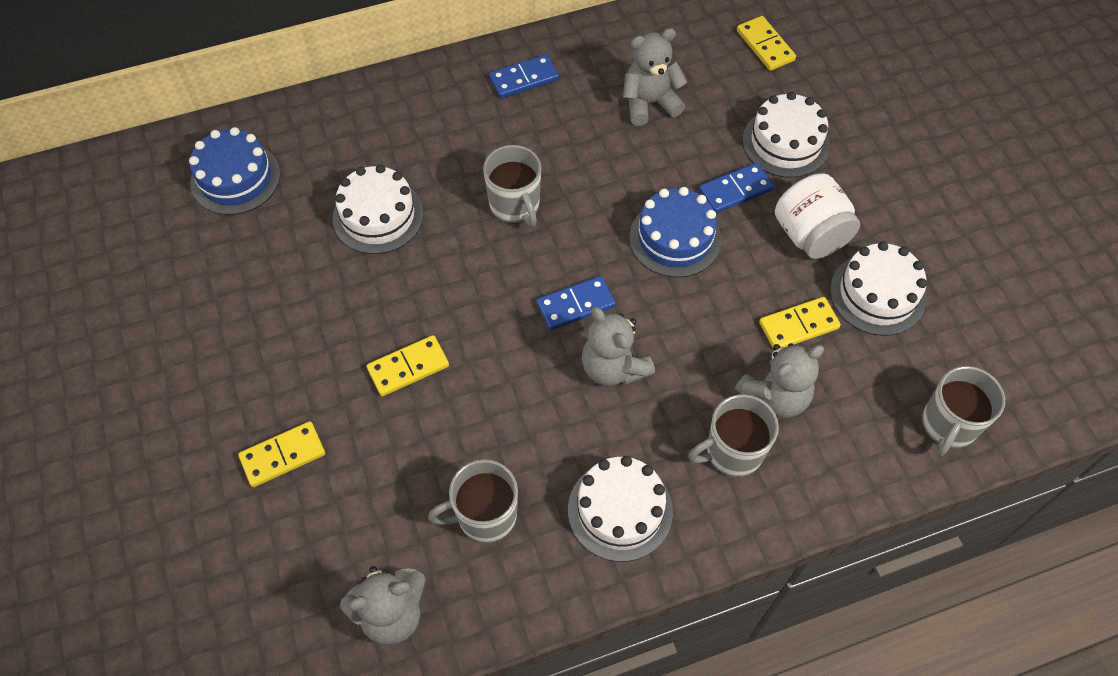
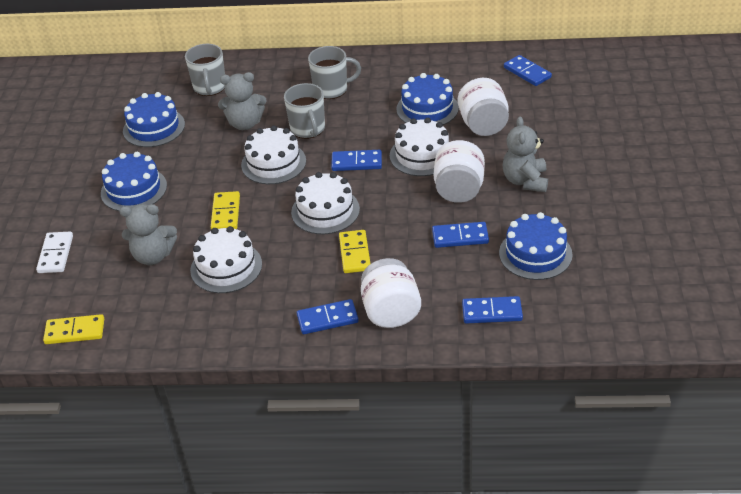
blue cake: [189,127,280,215] [630,187,721,278] = 2 -> [101,152,167,211] [123,92,185,147] [396,73,459,125] [499,212,573,280] = 4
blue domino: [489,54,559,99] [536,276,616,330] [699,163,774,213] = 3 -> [297,299,359,334] [331,150,382,171] [432,222,489,248] [462,296,523,324] [504,55,552,86] = 5
grey mug: [428,459,518,543] [483,145,541,227] [688,394,779,477] [922,366,1005,457] = 4 -> [185,44,225,96] [284,83,325,139] [308,46,361,99] = 3
grey teddy bear: [340,566,426,645] [582,307,655,386] [623,28,687,126] [735,343,824,418] = 4 -> [119,204,177,265] [218,72,267,130] [503,116,548,192] = 3
white domino: none = 0 -> [36,232,73,273] = 1
white jar: [775,174,860,259] = 1 -> [361,258,421,328] [434,140,485,203] [458,78,509,136] = 3
yellow domino: [238,421,325,487] [367,335,449,396] [737,16,796,71] [759,297,841,348] = 4 -> [43,314,104,344] [211,191,240,230] [339,230,371,273] = 3

